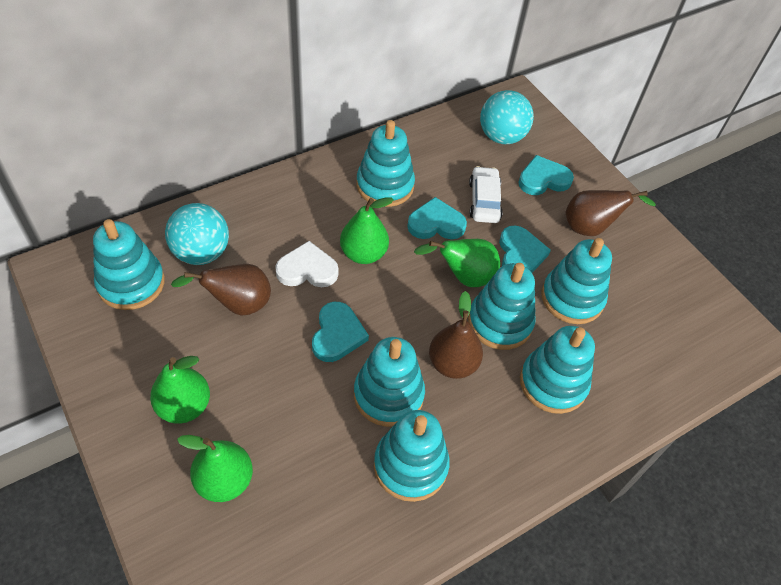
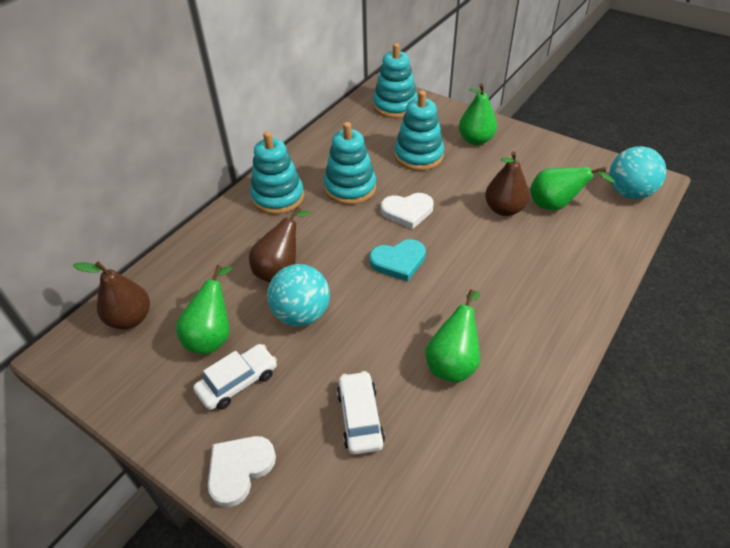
turquoise heart: [312,302,369,362] [407,197,467,239] [499,226,551,273] [518,155,574,195] = 4 -> [369,239,426,282] = 1
turquoise stacking toy: [93,219,165,310] [354,337,425,427] [356,120,415,207] [374,410,450,502] [468,263,536,350] [520,326,595,414] [541,238,612,324] = 7 -> [250,131,304,215] [324,122,376,205] [373,43,418,118] [394,90,444,171] = 4
white car: [469,166,503,223] = 1 -> [193,344,277,410] [337,371,385,455] = 2
white heart: [275,241,339,287] = 1 -> [208,436,276,507] [381,193,434,229] = 2

